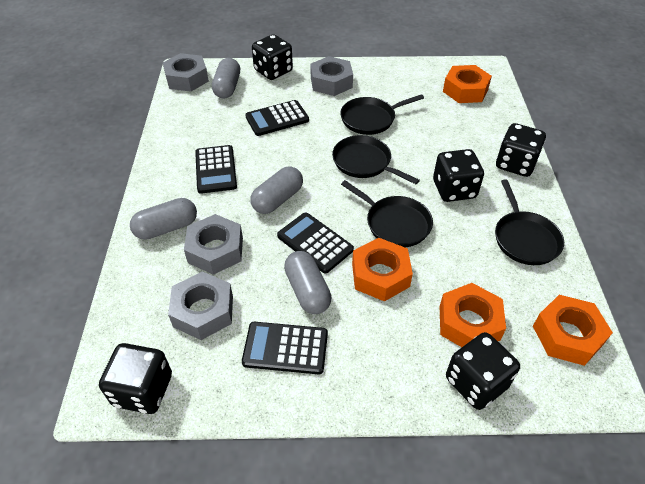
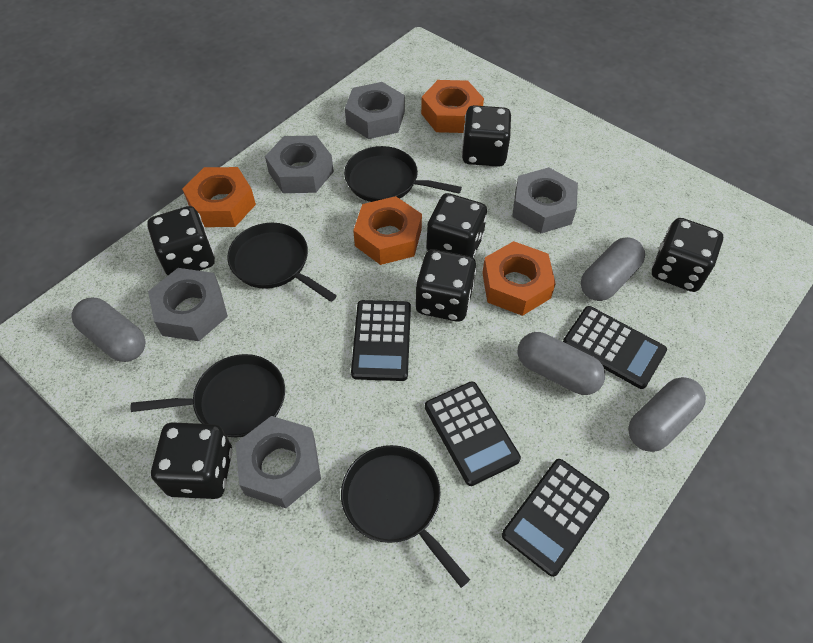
black dice: [99,343,172,414] [252,34,293,80] [433,149,484,202] [446,332,520,410] [496,123,546,177] = 5 -> [147,206,215,275] [151,422,232,499] [416,249,476,322] [427,193,487,258] [462,105,511,167] [652,218,723,292] = 6
grey nut: [163,53,209,92] [168,271,233,340] [184,214,243,275] [310,56,353,96] = 4 -> [148,268,228,341] [236,416,321,508] [265,136,334,193] [345,82,405,139] [512,167,578,233] = 5

